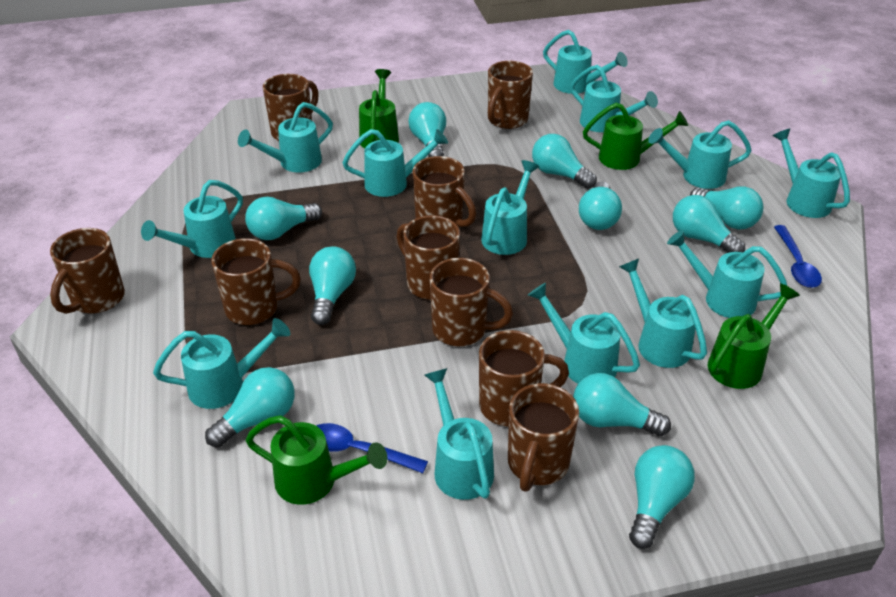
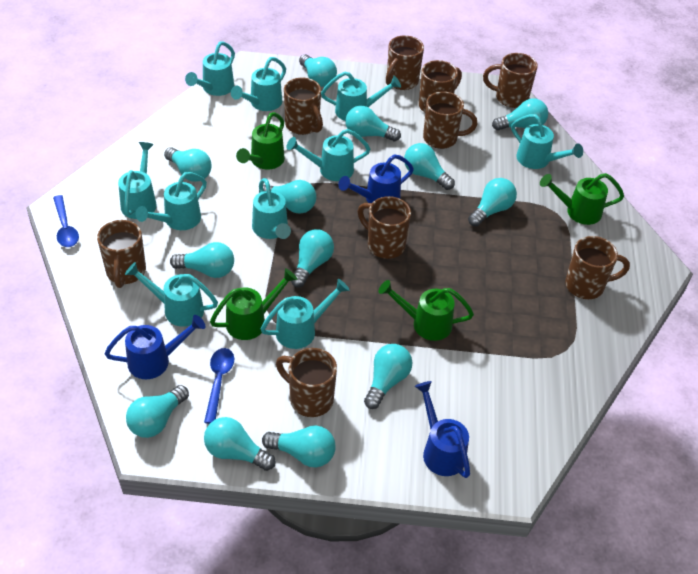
blue watering can: none = 0 -> [104,315,206,379] [338,154,414,203] [415,381,470,478] = 3
turquoise light bulb: [205,367,295,447] [245,197,322,240] [309,246,356,325] [408,102,446,157] [532,134,597,189] [573,373,671,436] [579,181,622,230] [629,445,695,549] [673,195,745,253] [690,186,764,230] = 10 -> [126,385,189,438] [164,147,212,182] [170,242,234,278] [204,417,276,471] [259,180,316,214] [262,425,336,468] [291,229,334,288] [299,54,337,87] [345,106,401,141] [364,344,412,409] [404,143,455,190] [468,178,517,227] [492,98,548,131] = 13
turquoise watering can: [141,180,243,258] [153,318,290,409] [238,102,333,173] [342,129,448,197] [424,368,494,500] [481,160,539,255] [528,283,640,383] [543,30,628,94] [570,65,658,132] [619,259,707,368] [648,120,752,189] [667,230,787,318] [773,128,850,218] = 13 -> [118,142,157,219] [125,262,218,327] [136,172,207,230] [185,42,235,96] [231,57,286,111] [252,178,291,239] [261,279,350,349] [287,129,370,181] [321,72,401,121] [511,114,583,169] = 10

